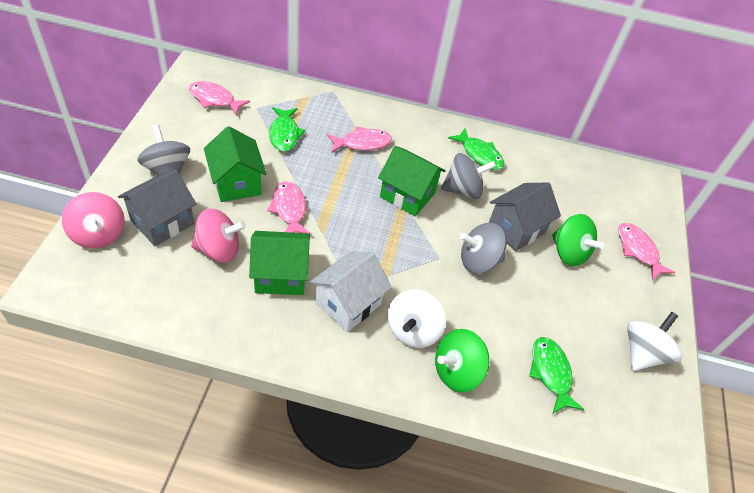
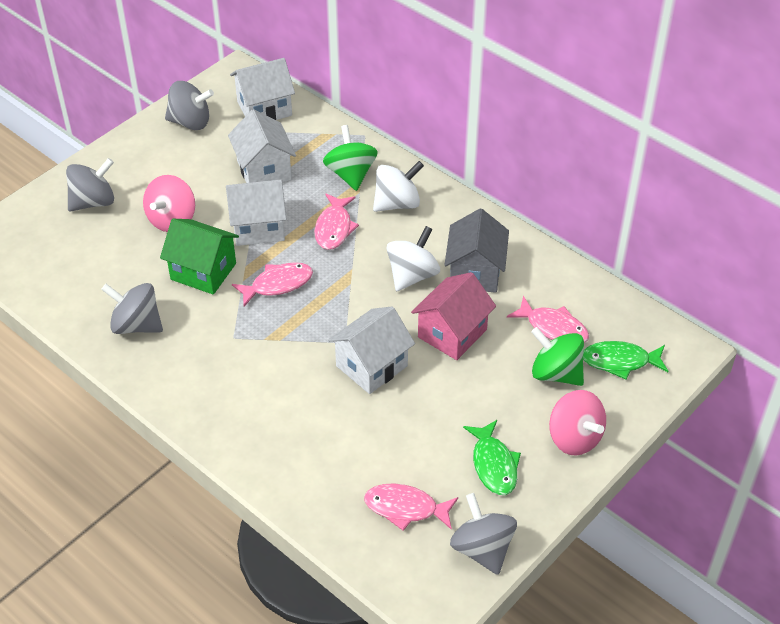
green fish: [269,107,305,152] [448,128,504,170] [529,337,584,414] = 3 -> [463,420,521,495] [583,341,668,380] = 2
green house: [204,126,267,202] [249,231,310,295] [378,146,446,216] = 3 -> [160,219,239,295] = 1
grey house: [118,170,196,246] [489,182,561,251] = 2 -> [445,209,509,293] = 1
grey spinning top: [137,125,190,175] [441,153,496,199] [460,223,507,274] = 3 -> [66,158,114,211] [101,283,163,334] [165,81,214,130] [450,493,517,575] = 4
pink house: none = 0 -> [411,272,496,360] = 1
white house: [310,251,392,332] = 1 -> [226,180,287,246] [228,109,296,183] [230,58,295,120] [328,307,415,394] = 4

